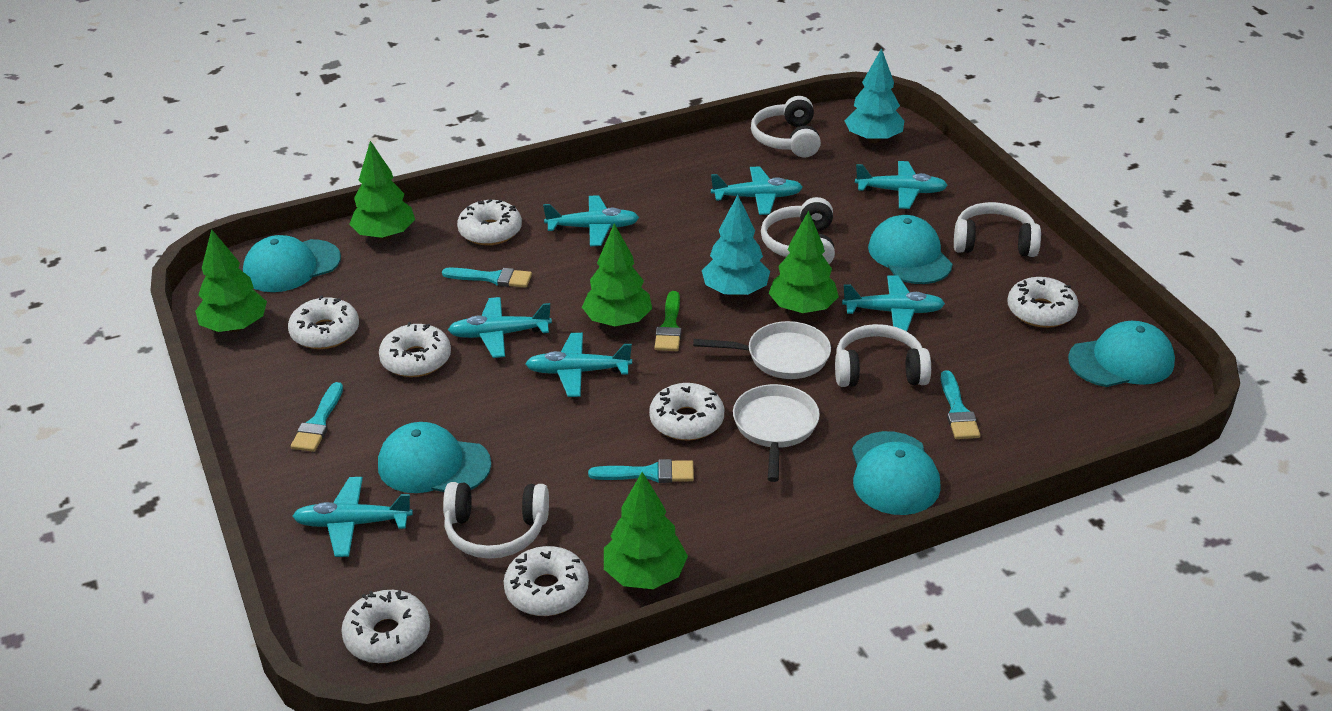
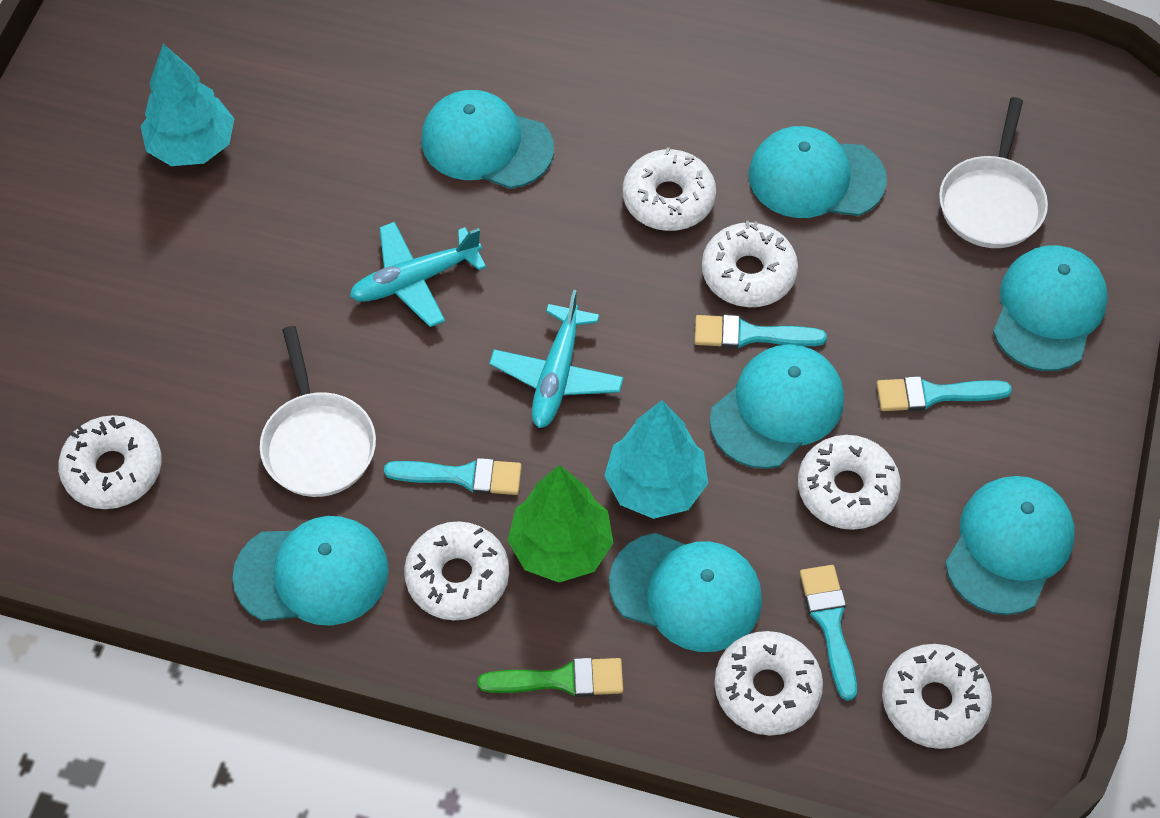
green tree: [195,229,267,332] [349,141,415,240] [582,223,652,326] [604,472,688,589] [769,211,839,314] = 5 -> [508,465,613,582] = 1
turquoise cap: [243,235,341,292] [378,422,491,493] [852,431,941,515] [868,215,953,284] [1068,321,1175,387] = 5 -> [232,516,389,626] [421,90,554,189] [609,533,762,652] [710,344,844,469] [749,126,887,218] [945,476,1075,615] [993,245,1108,371] = 7
turquoise plane: [292,477,413,557] [448,297,552,358] [525,333,632,397] [543,195,639,246] [711,166,803,215] [842,275,945,331] [855,161,948,209] = 7 -> [350,222,486,327] [489,290,624,428] = 2
white headphones: [443,482,549,559] [751,96,821,158] [761,197,835,264] [835,324,931,387] [954,202,1041,257] = 5 -> none = 0

